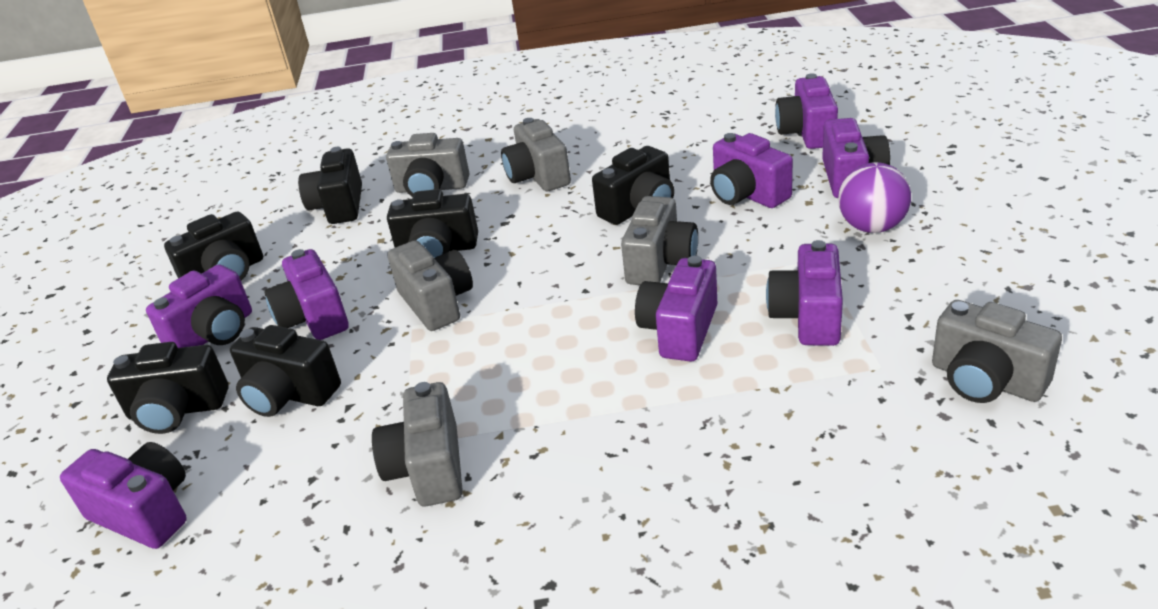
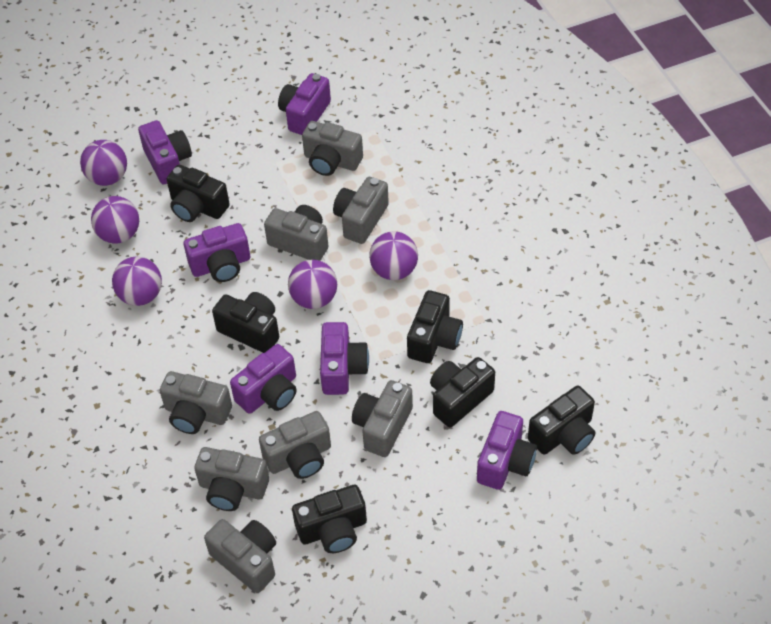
grey camera: [372,382,463,506] [386,133,470,197] [387,240,473,331] [501,118,571,191] [621,196,698,285] [932,300,1062,403] = 6 -> [160,371,232,434] [194,447,269,511] [204,519,276,593] [259,411,331,479] [264,205,328,261] [302,121,363,176] [333,177,389,244] [352,380,413,457] = 8
purple ball: [838,162,911,233] = 1 -> [80,140,127,186] [91,196,139,244] [112,257,162,306] [288,259,337,309] [369,231,418,280] = 5
purple camera: [60,442,187,549] [146,265,252,348] [264,249,349,340] [635,256,718,362] [710,133,793,208] [766,240,843,346] [775,73,838,149] [822,118,890,198] = 8 -> [138,120,192,185] [184,223,250,282] [230,344,297,414] [278,73,331,135] [320,322,369,395] [477,411,537,490] = 6

